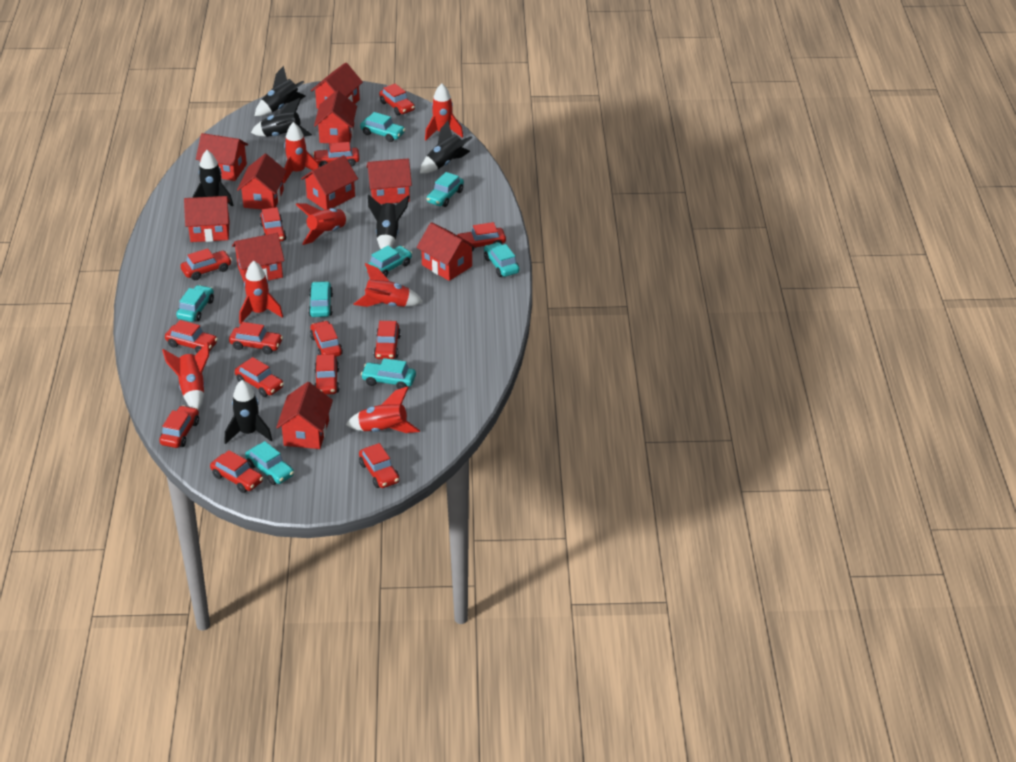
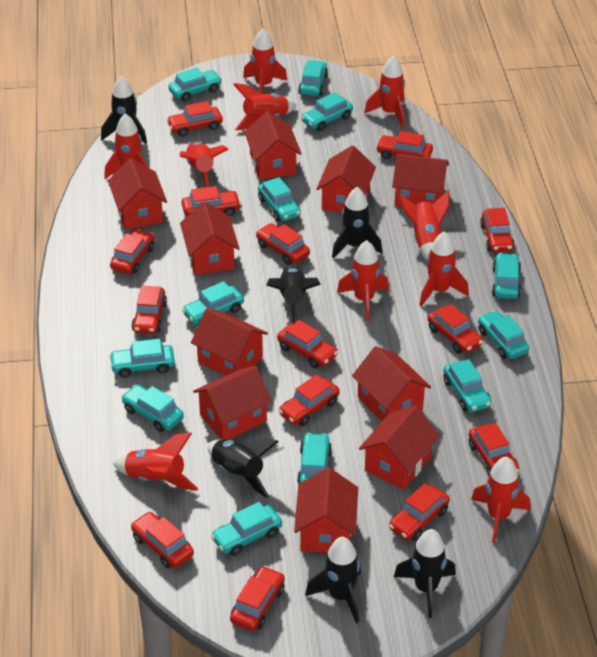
red rocket: [162,342,209,410] [239,261,283,324] [283,122,319,183] [295,203,352,245] [346,386,420,433] [354,263,423,307] [425,83,463,140] = 7 -> [104,113,149,179] [113,432,198,491] [179,141,229,187] [233,83,297,131] [243,29,288,94] [337,240,389,321] [364,56,405,128] [399,191,450,261] [419,231,469,306] [471,456,531,543] = 10
turquoise car: [176,285,214,322] [245,441,294,485] [308,281,333,317] [360,112,405,142] [361,358,416,389] [365,246,412,277] [426,172,464,207] [484,242,519,277] = 8 -> [109,339,175,378] [121,385,184,432] [168,67,222,101] [182,281,244,324] [211,502,282,556] [258,177,301,222] [297,433,332,484] [298,60,328,96] [301,92,353,131] [443,359,491,412] [478,310,529,359] [492,253,521,299] = 12

